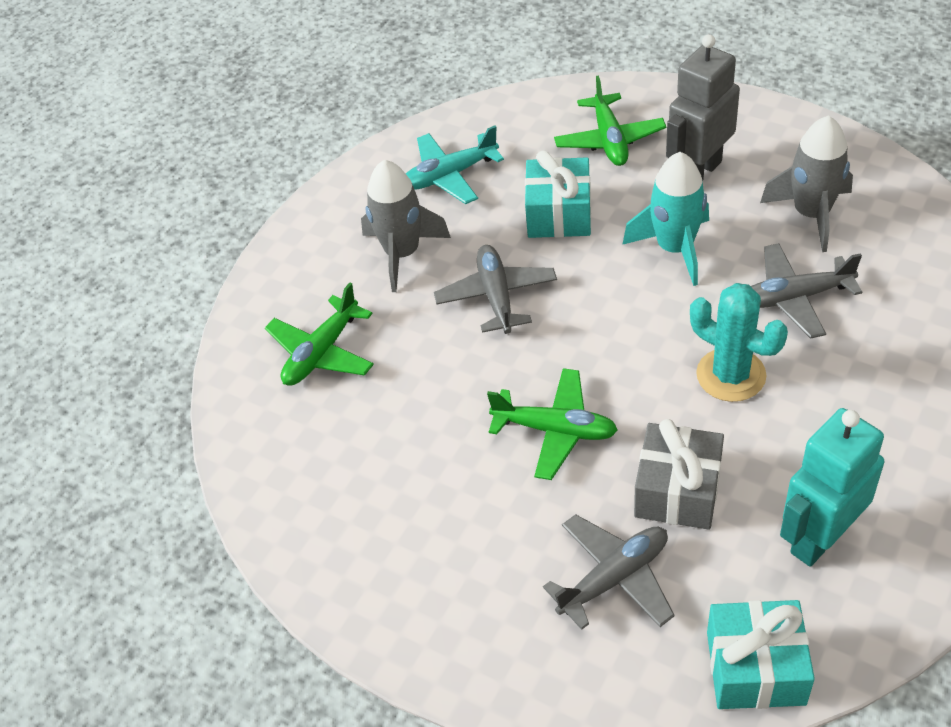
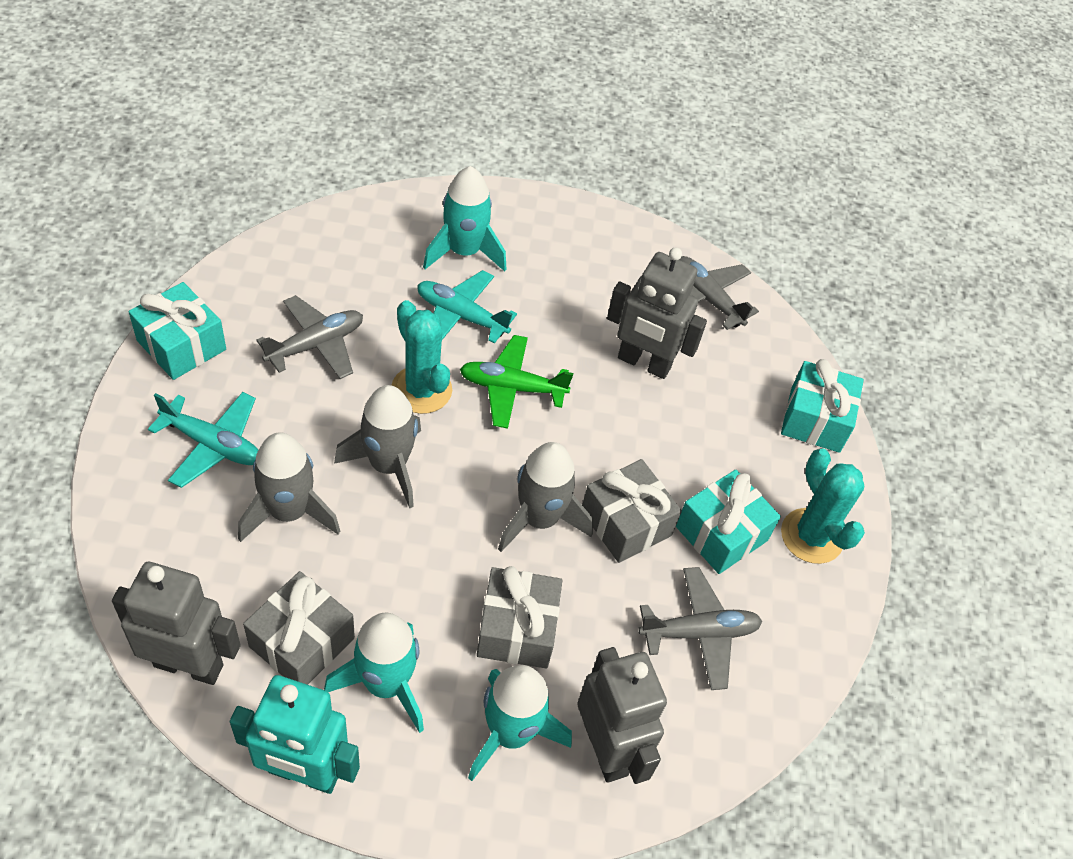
green plane: [265,283,374,386] [487,368,618,480] [554,75,666,166] = 3 -> [460,335,573,429] = 1
grey gift: [634,419,724,530] = 1 -> [243,571,355,685] [477,566,562,668] [582,459,682,563] = 3
grey robot: [666,34,740,181] = 1 -> [112,562,241,685] [577,647,667,784] [607,248,707,379] = 3
grey rocket: [361,160,451,292] [760,115,853,252] = 2 -> [238,432,340,542] [334,385,421,509] [498,442,593,552] = 3
turquoise cactus: [690,283,788,402] = 1 -> [392,300,452,414] [781,448,865,564] = 2
turquoise gift: [525,150,591,238] [707,600,815,709] = 2 -> [129,282,226,380] [676,470,781,574] [781,359,864,453] = 3
turquoise plane: [406,126,504,204] = 1 -> [148,392,258,488] [417,270,517,344] = 2
turquoise rocket: [622,152,709,286] = 1 -> [324,613,424,733] [423,166,506,272] [468,665,572,781] = 3

